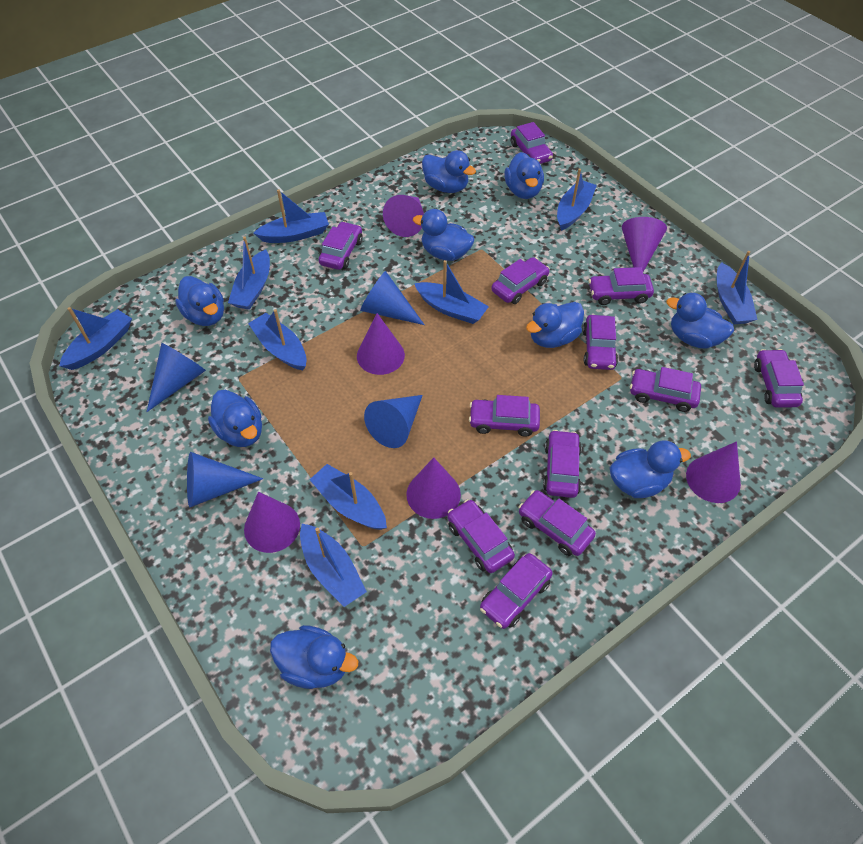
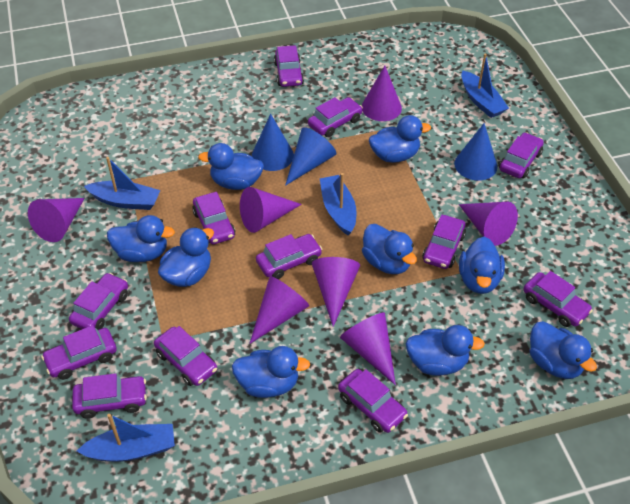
blue boat: [59,307,132,370] [228,236,270,310] [248,309,306,370] [254,189,329,243] [300,524,367,607] [309,464,387,530] [414,260,489,324] [557,169,597,231] [717,251,758,324] = 9 -> [77,414,175,462] [84,157,160,210] [320,173,356,236] [461,54,509,118] = 4
blue cone: [147,343,206,412] [187,452,263,507] [360,271,425,325] [364,395,423,448] = 4 -> [252,114,294,171] [285,127,336,186] [454,123,497,180] = 3
purple cone: [244,492,300,553] [357,313,405,375] [383,195,424,237] [406,457,461,519] [622,217,667,272] [686,441,741,503] = 6 -> [28,198,85,242] [240,187,302,233] [250,276,309,344] [312,257,360,327] [340,312,396,385] [362,66,402,121] [459,202,518,246] = 7

